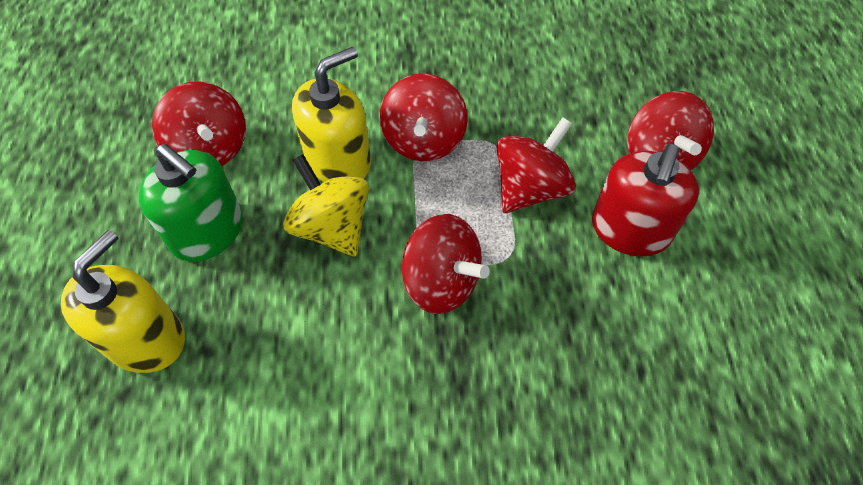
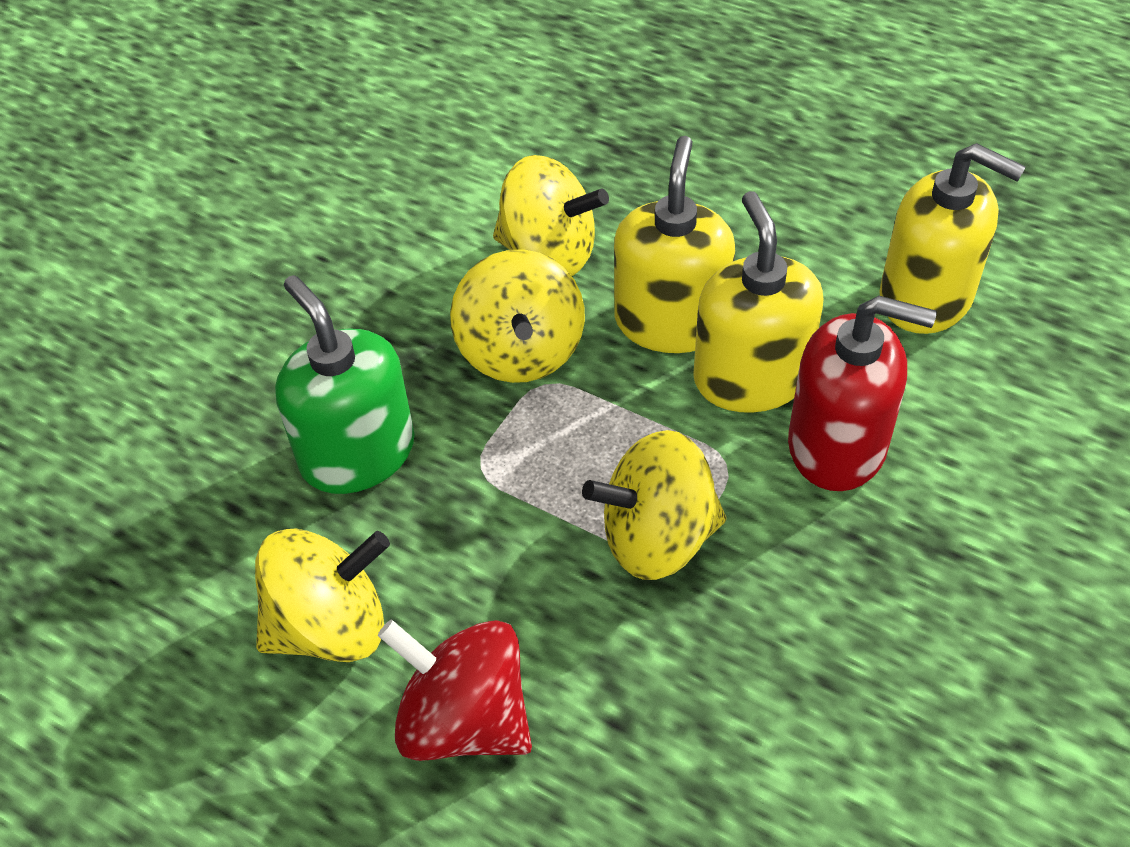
red spinning top: [152,81,246,166] [379,74,468,161] [402,214,490,314] [496,117,576,213] [627,91,714,170] = 5 -> [378,620,532,761] = 1
yellow soap dispenser: [61,230,185,373] [292,47,371,182] = 2 -> [614,136,735,353] [693,191,824,413] [879,143,1026,334] = 3
yellow spinning top: [283,154,369,257] = 1 -> [255,528,390,662] [450,249,585,383] [493,155,609,276] [582,430,726,580] = 4

